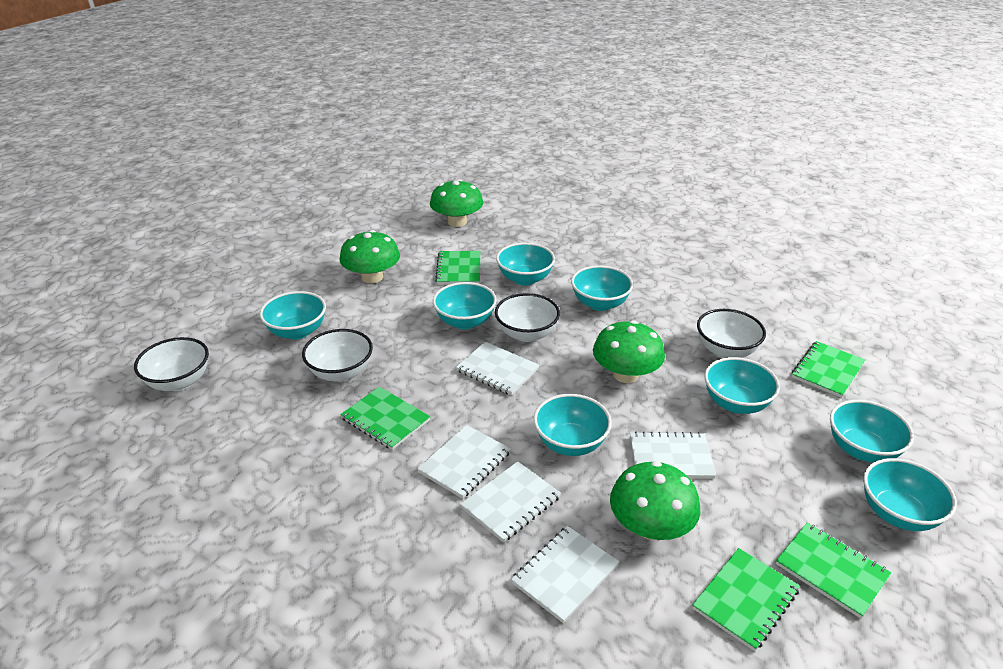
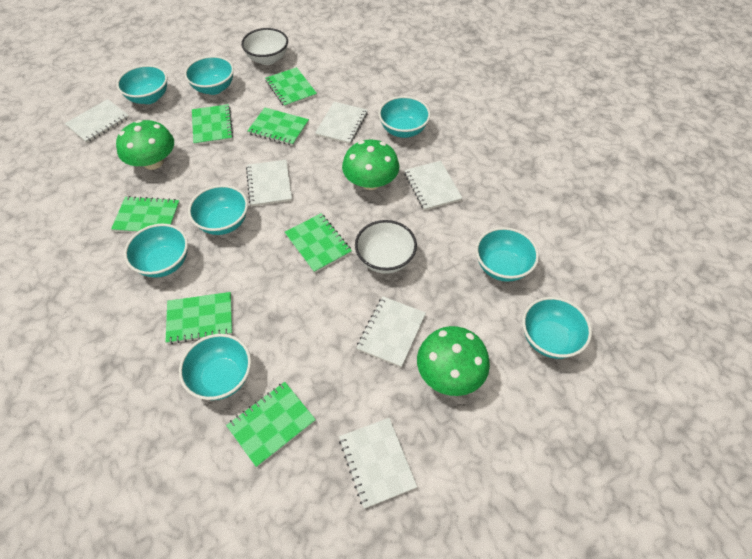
green mushroom: [339,230,400,283] [430,179,483,227] [593,320,665,383] [610,461,700,540] = 4 -> [116,120,174,170] [342,140,399,190] [417,326,490,396] = 3
green notebook: [340,387,431,450] [435,251,480,284] [692,548,800,651] [776,523,891,618] [792,341,865,398] = 5 -> [111,196,180,233] [165,292,232,344] [192,104,233,145] [226,382,316,467] [247,108,309,146] [265,67,317,107] [285,213,352,273] = 7
white bowl: [134,337,209,391] [302,329,373,382] [495,293,560,342] [697,309,766,358] = 4 -> [241,28,288,65] [355,220,417,274] = 2
white notebook: [417,425,511,499] [456,342,540,395] [460,461,561,543] [511,526,619,623] [630,431,716,479] = 5 -> [65,99,129,143] [246,160,292,207] [315,102,368,144] [339,418,417,509] [356,296,426,368] [404,161,462,211] = 6

